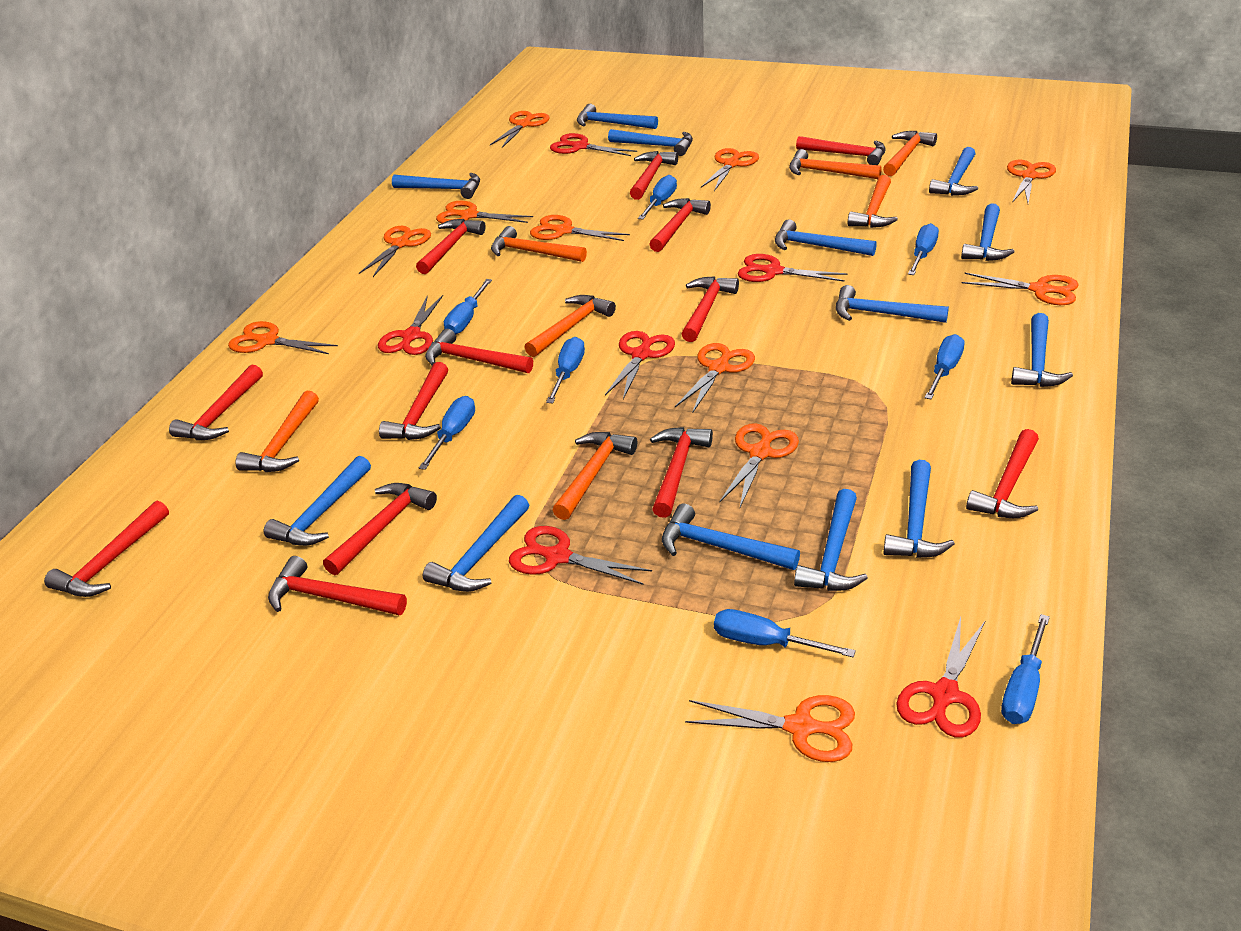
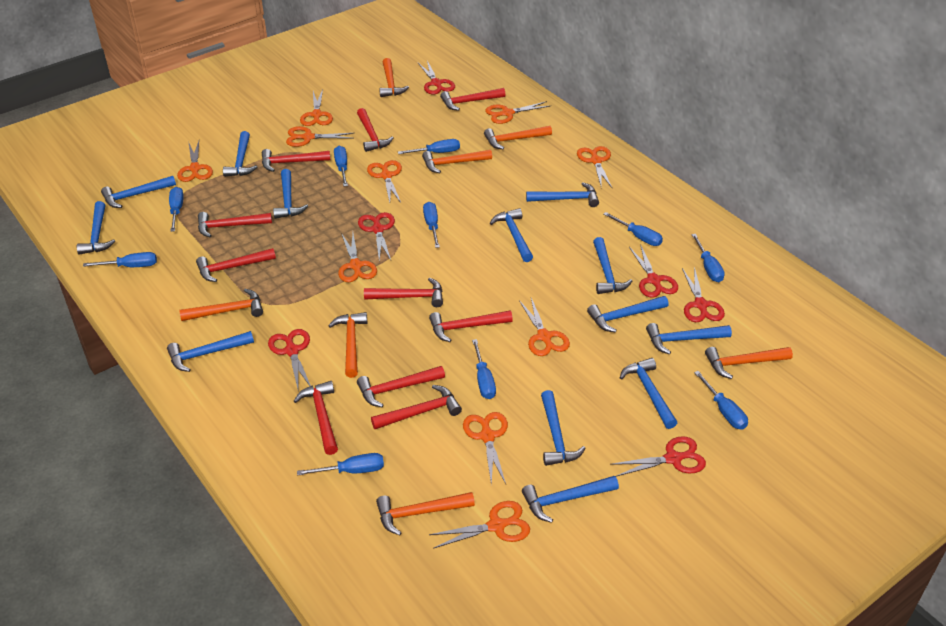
blue screwdriver: [419,396,475,470] [444,279,492,335] [546,337,585,403] [638,175,677,220] [714,609,856,657] [908,223,939,275] [924,334,965,400] [1001,614,1050,724] = 8 -> [83,252,157,267] [169,187,184,232] [297,453,384,476] [334,146,348,186] [398,139,460,154] [423,202,440,248] [472,339,496,399] [603,212,663,246] [692,234,725,282] [694,371,748,430] = 10
orange scissors: [228,321,338,354] [359,226,431,277] [436,201,533,223] [490,111,550,148] [530,215,630,241] [675,343,755,413] [685,695,855,762] [701,148,759,191] [719,423,799,507] [962,273,1079,305] [1007,160,1056,203] = 11 -> [177,141,213,182] [286,126,354,147] [300,90,333,126] [338,233,377,282] [367,160,402,203] [429,501,530,549] [463,412,508,485] [485,101,550,124] [519,298,570,356] [577,146,612,189] = 10
red hammer: [44,501,169,597] [169,365,263,440] [268,556,407,615] [323,483,437,575] [379,362,448,440] [416,219,486,274] [425,329,533,373] [630,151,678,200] [649,198,711,252] [650,427,713,518] [682,276,739,342] [796,136,886,165] [966,429,1039,518] = 13 -> [196,248,276,282] [198,212,272,237] [262,149,330,172] [294,381,338,455] [357,108,394,152] [357,366,445,407] [364,278,443,307] [371,385,462,429] [429,311,513,342] [440,88,505,111] = 10

